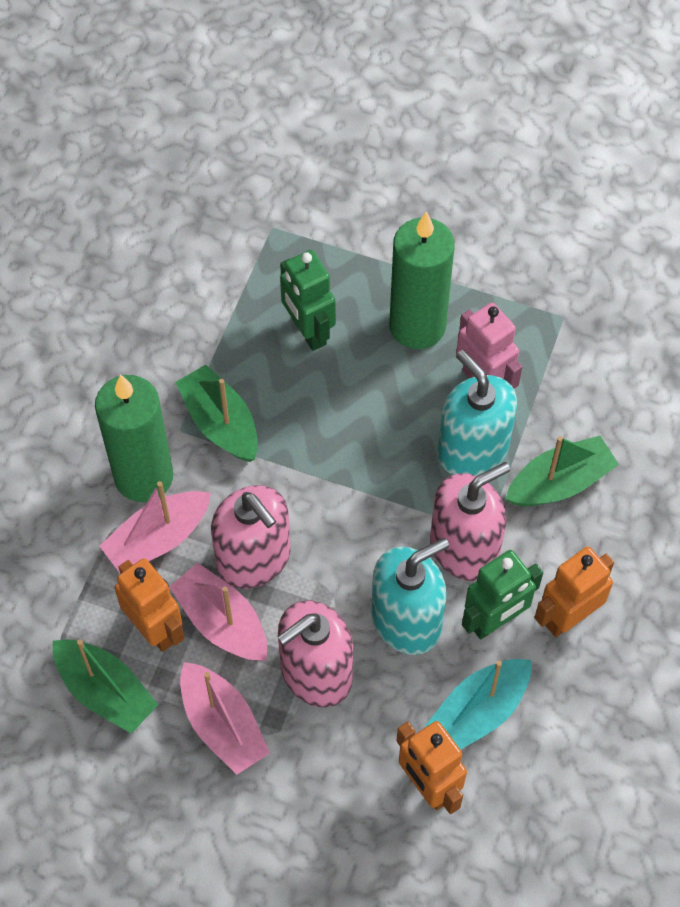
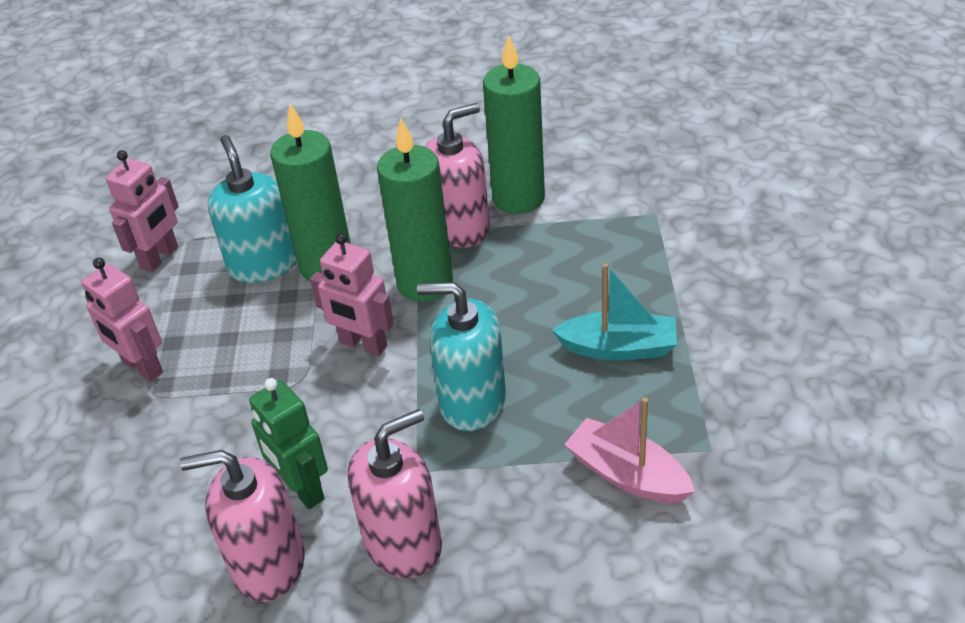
green boat: [53,640,158,734] [176,365,258,462] [505,436,619,506] = 3 -> none = 0
green candle: [95,374,173,502] [389,211,455,349] = 2 -> [270,104,351,282] [377,119,453,302] [483,35,545,214] = 3
green robot: [280,250,336,351] [462,550,543,639] = 2 -> [249,378,328,509] = 1
orange robot: [114,558,185,652] [397,721,467,814] [535,547,614,637] = 3 -> none = 0
pink boat: [100,481,211,573] [169,563,267,661] [180,662,270,775] = 3 -> [564,397,695,503] = 1
pink robot: [456,303,522,389] = 1 -> [81,258,163,382] [106,150,179,273] [310,233,394,357] = 3

